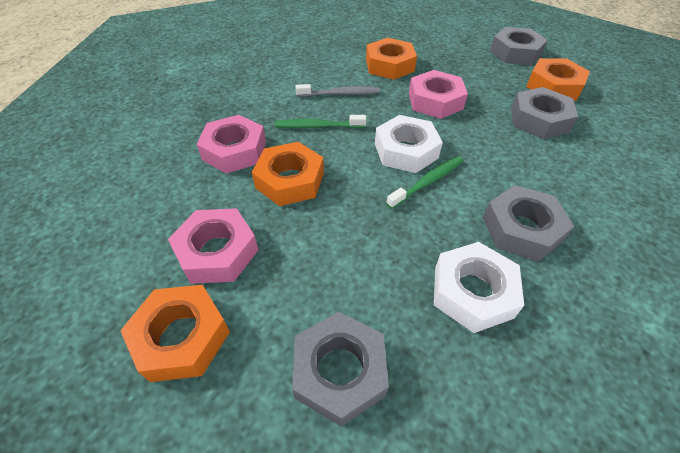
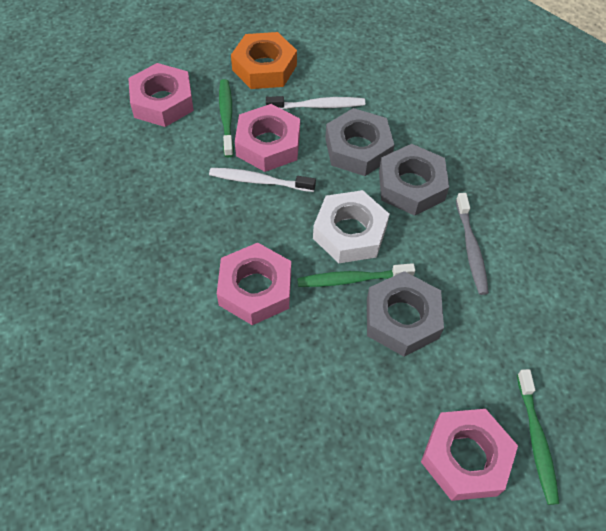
green toothbrush: [274,115,366,128] [386,156,464,209] = 2 -> [219,79,234,157] [297,263,415,287] [517,369,559,505] = 3
grey nut: [292,312,389,426] [483,185,574,261] [490,27,548,65] [511,87,578,139] = 4 -> [325,108,394,176] [367,271,444,357] [379,144,449,216] = 3
orange nut: [120,285,230,382] [252,142,324,206] [366,38,417,80] [526,58,590,101] = 4 -> [231,32,297,89] = 1
pink nut: [168,208,258,284] [196,115,266,174] [409,70,468,119] = 3 -> [128,63,194,127] [217,243,291,325] [235,104,300,172] [421,409,518,501] = 4
white nut: [375,115,443,173] [434,242,524,333] = 2 -> [313,190,390,263] = 1
white toothbrush: none = 0 -> [209,168,316,192] [266,96,365,110] = 2

